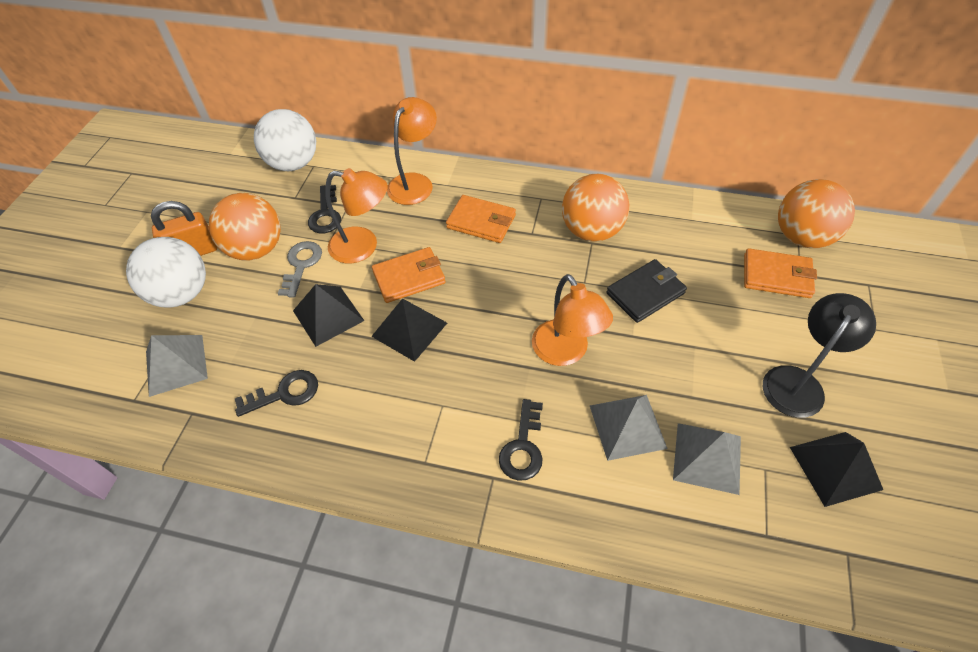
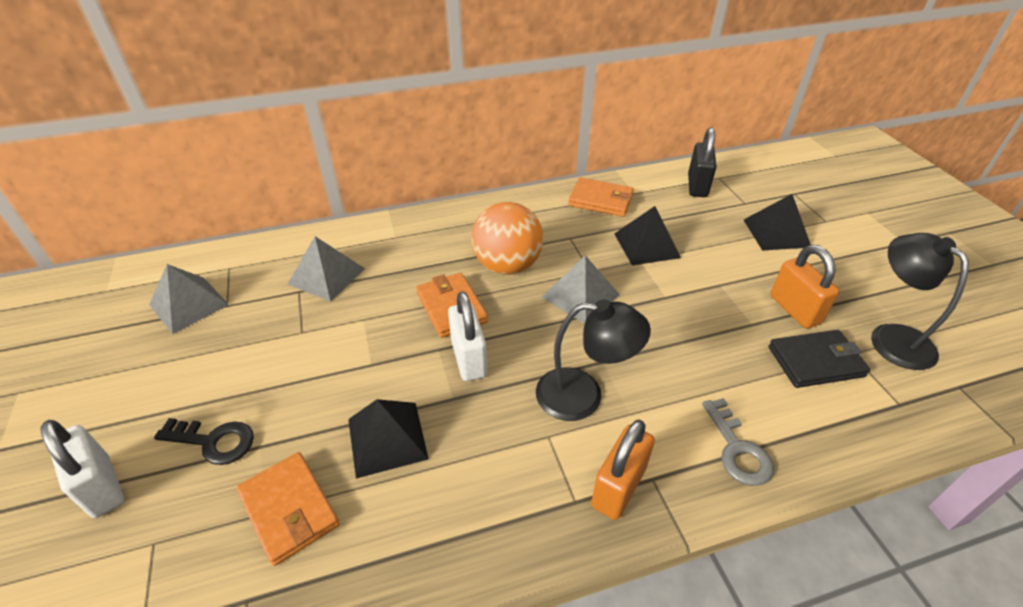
black key: [235,370,318,417] [308,185,341,233] [499,399,543,481] = 3 -> [154,418,254,465] = 1
black lamp: [763,293,876,418] = 1 -> [536,299,651,421] [871,233,969,370] = 2
black padlock: none = 0 -> [688,127,716,197] = 1
orange ball: [209,193,281,261] [562,174,630,242] [778,179,855,248] = 3 -> [471,202,544,275] = 1
orange lamp: [325,168,388,263] [387,97,437,205] [532,274,613,366] = 3 -> none = 0
orange padlock: [151,201,217,256] = 1 -> [591,420,655,520] [770,245,839,329] = 2
white ball: [126,237,206,308] [254,109,316,171] = 2 -> none = 0
white padlock: none = 0 -> [40,420,124,518] [448,291,487,381] = 2

